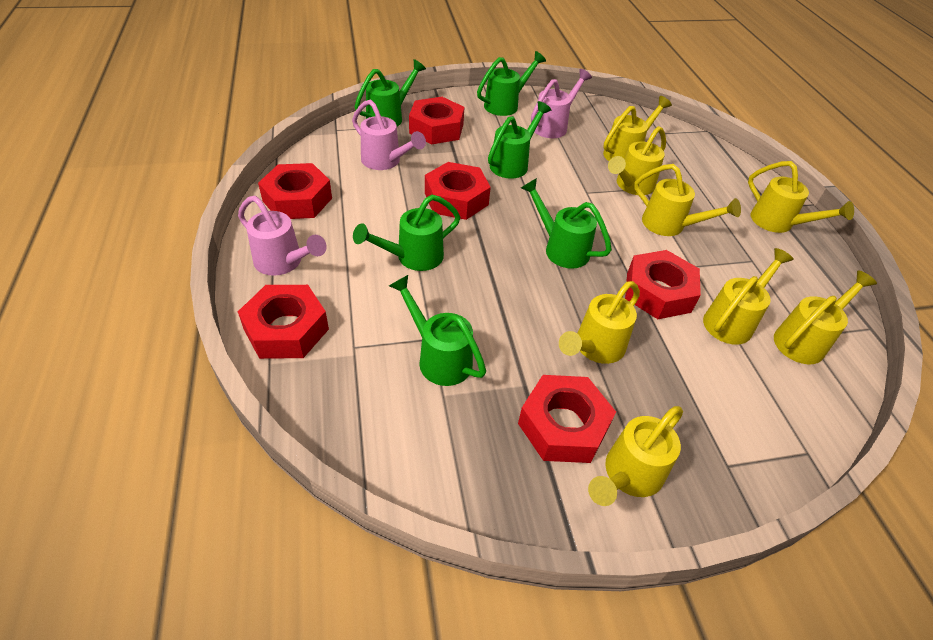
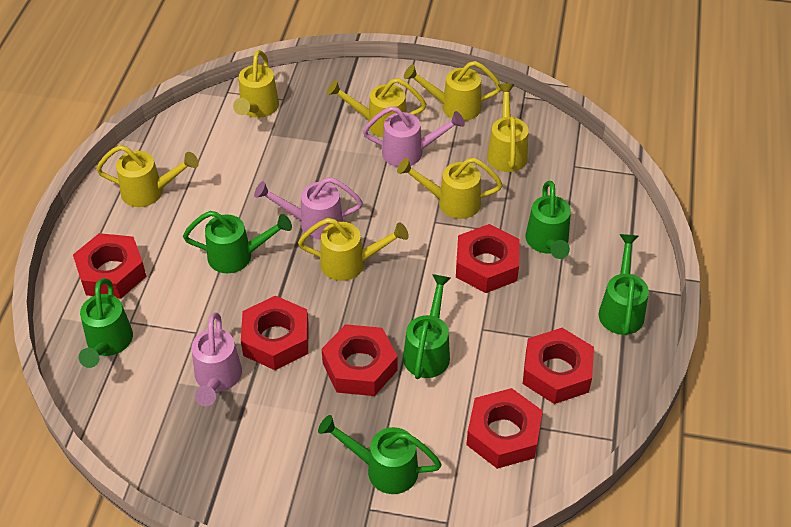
yellow watering can: [559,281,640,364] [588,406,683,506] [603,96,672,161] [608,126,666,195] [634,164,741,236] [703,248,794,345] [748,161,854,233] [774,271,877,364] = 8 -> [96,145,199,207] [233,50,279,118] [298,218,409,281] [327,78,426,137] [397,158,503,219] [404,61,501,121] [487,83,528,172] = 7

